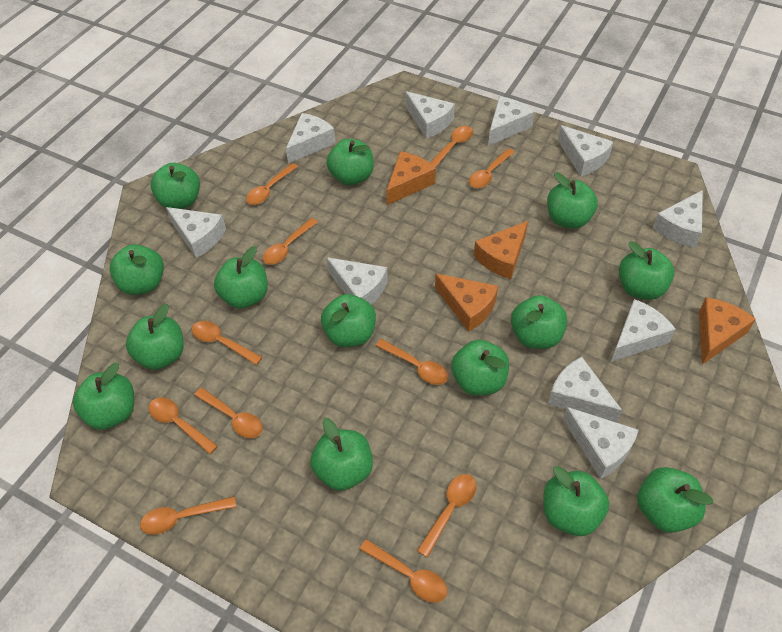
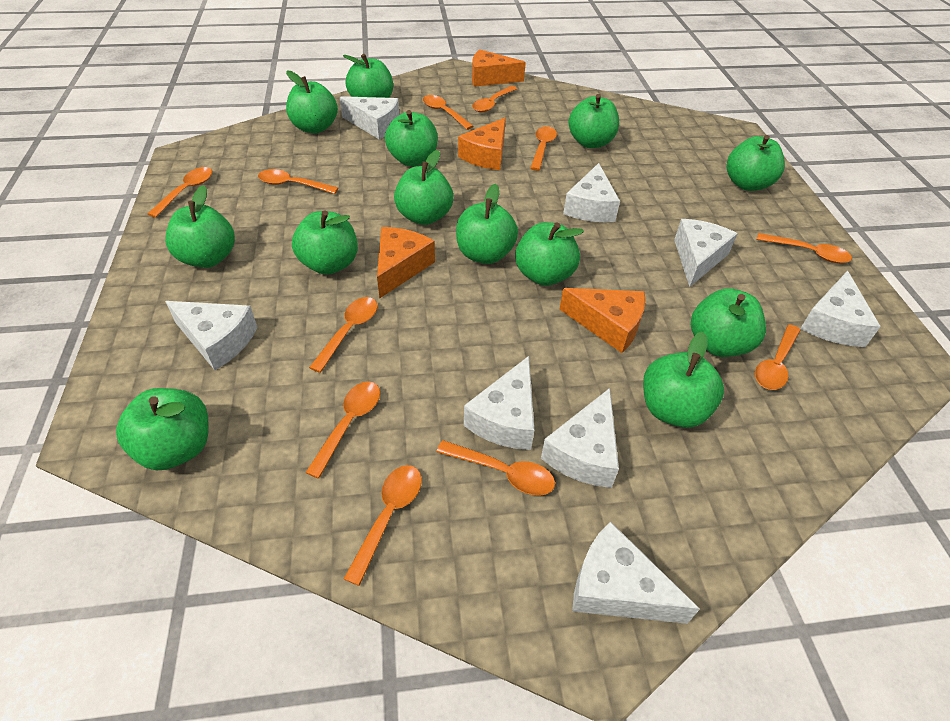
green apple: [73,363,134,430] [109,244,164,295] [126,304,184,370] [151,163,200,209] [214,246,268,309] [310,418,373,491] [321,294,376,347] [327,139,374,185] [451,340,509,396] [511,295,567,349] [543,466,609,536] [547,172,598,229] [619,241,675,300] [637,467,713,533] = 14 -> [116,388,209,470] [165,185,235,268] [286,71,338,133] [292,211,358,275] [343,54,393,98] [385,110,438,166] [394,150,453,225] [456,184,518,264] [515,222,584,286] [568,94,619,148] [643,332,724,428] [691,288,766,357] [727,135,785,191] = 13
white cheese: [166,207,226,258] [286,113,336,164] [326,257,388,305] [405,91,455,138] [488,96,534,146] [548,357,623,423] [558,125,613,176] [563,407,639,479] [611,299,676,362] [653,190,703,248] = 10 -> [165,301,257,370] [340,96,399,139] [464,356,534,450] [541,388,619,488] [563,163,620,222] [572,521,700,624] [674,219,738,287] [800,271,881,347] = 8

